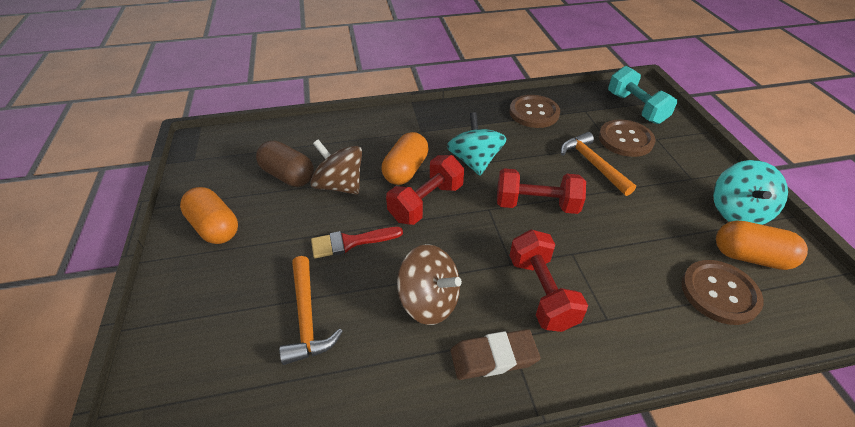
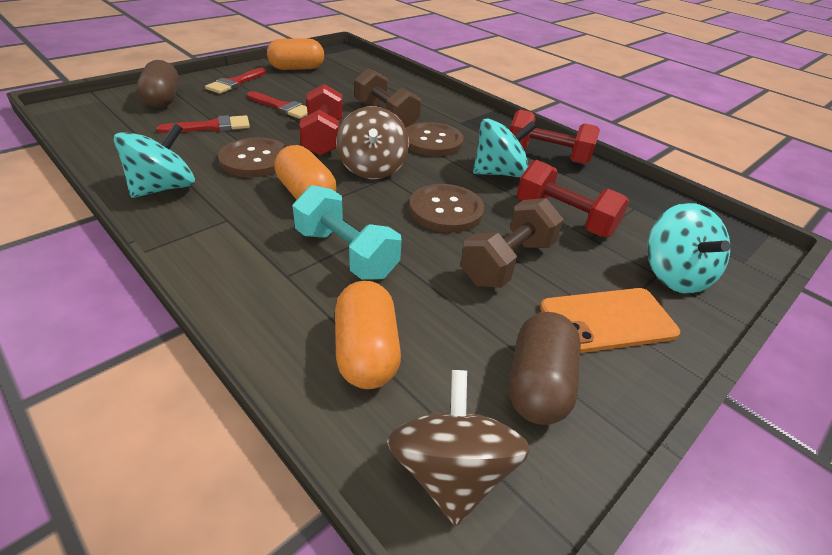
brown capsule: [256,140,314,187] = 1 -> [137,60,179,108] [509,312,581,425] = 2
brown dumbbell: none = 0 -> [355,68,421,127] [460,198,564,288] = 2
brown eraser: [450,329,540,380] = 1 -> none = 0
orange hammer: [279,256,343,365] [561,132,636,196] = 2 -> none = 0
orange phone: none = 0 -> [540,288,680,353] = 1
red brush: [311,227,403,258] = 1 -> [157,115,250,133] [205,68,266,94] [247,91,308,119] = 3
turquoise spinning top: [447,112,507,176] [713,160,788,225] = 2 -> [114,123,195,198] [473,119,537,177] [647,203,730,294] = 3

